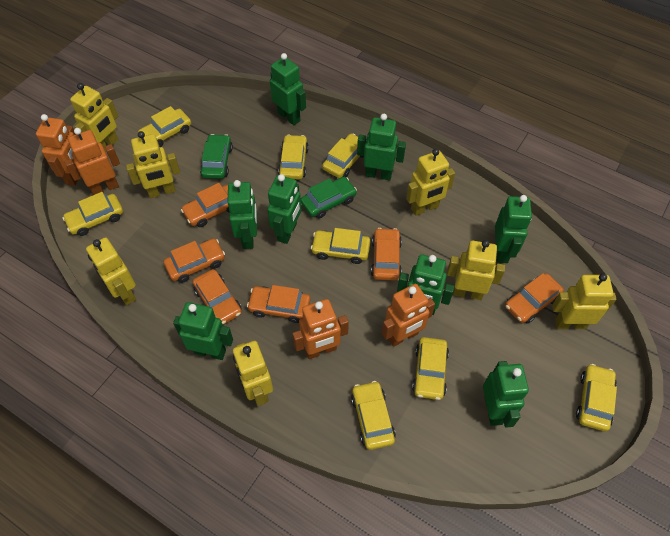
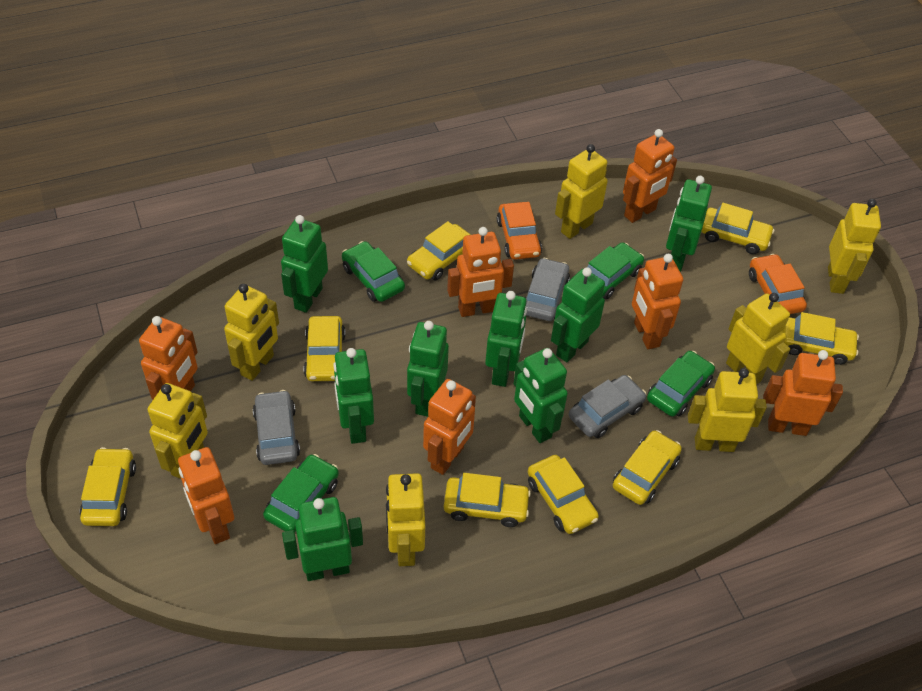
green car: [200,134,233,179] [301,177,357,219] = 2 -> [263,454,339,532] [342,241,405,302] [587,242,644,300] [647,351,715,417] = 4
grey car: none = 0 -> [253,390,300,465] [525,258,570,321] [569,375,646,438] = 3
orange car: [164,238,225,283] [181,183,230,227] [193,269,242,325] [247,285,310,323] [371,228,402,281] [505,273,564,324] = 6 -> [497,202,542,260] [749,254,807,314] = 2
orange robot: [36,114,78,186] [65,128,120,195] [292,299,349,359] [382,284,435,347] = 4 -> [139,316,198,400] [178,447,234,544] [423,379,476,475] [447,227,514,317] [623,129,677,223] [632,254,683,349] [763,350,843,436] = 7

